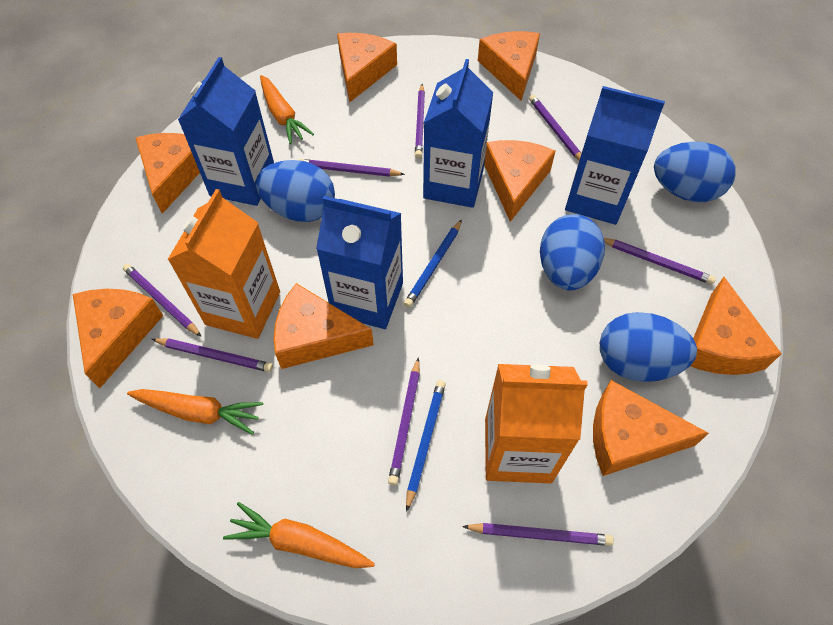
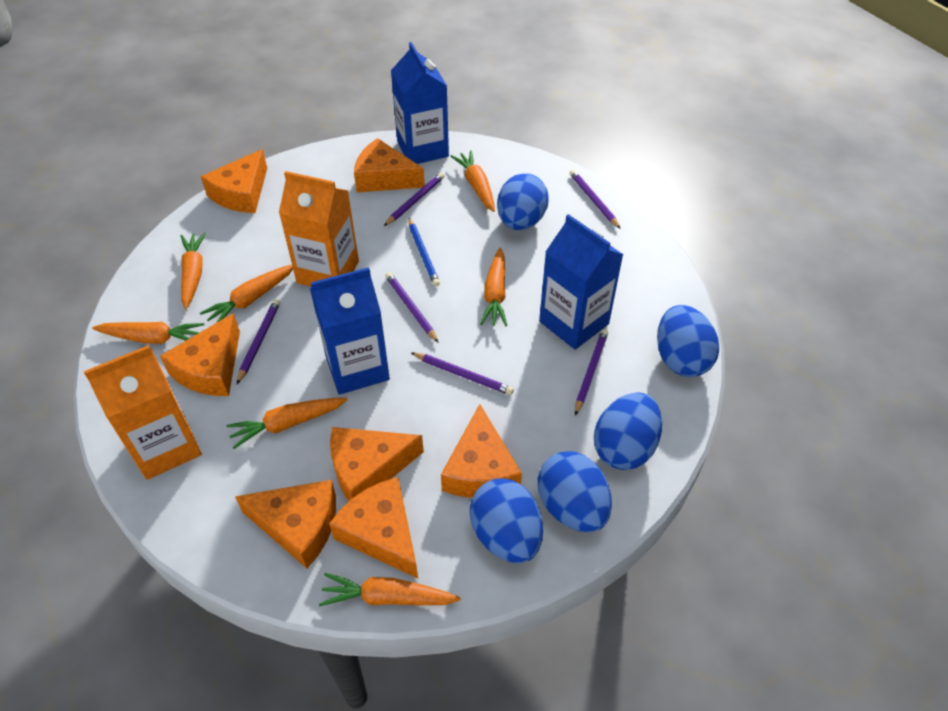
blue carton: [178,57,274,206] [316,196,403,329] [423,59,493,208] [565,86,665,225] = 4 -> [310,267,390,395] [391,42,449,164] [539,214,624,350] = 3
blue egg: [256,160,335,222] [540,214,605,290] [600,312,697,382] [654,142,736,202] = 4 -> [470,478,543,563] [497,173,549,230] [538,451,612,532] [594,392,662,470] [657,305,719,377] = 5
blue pencil: [404,220,462,308] [406,380,446,512] = 2 -> [408,218,440,287] = 1
orange carrot: [127,389,263,435] [223,502,375,568] [260,75,314,144] = 3 -> [92,322,204,344] [181,232,206,309] [200,265,293,322] [226,398,348,449] [319,573,461,606] [451,150,495,212] [480,248,507,326] = 7
orange cheese: [73,289,163,389] [135,133,200,214] [274,283,374,369] [337,33,397,103] [478,31,540,101] [484,140,556,222] [593,380,709,476] [691,277,782,375] = 8 -> [160,313,240,396] [201,149,267,213] [235,480,336,568] [329,477,418,578] [330,427,424,501] [354,138,425,192] [441,404,522,498] = 7
purple pencil: [123,264,202,337] [152,338,273,372] [299,159,405,177] [388,357,420,485] [415,84,425,159] [462,523,614,546] [529,95,581,160] [604,238,716,285] = 8 -> [237,299,280,384] [384,173,444,226] [385,272,439,343] [411,352,514,395] [570,170,621,229] [575,329,608,416] = 6

